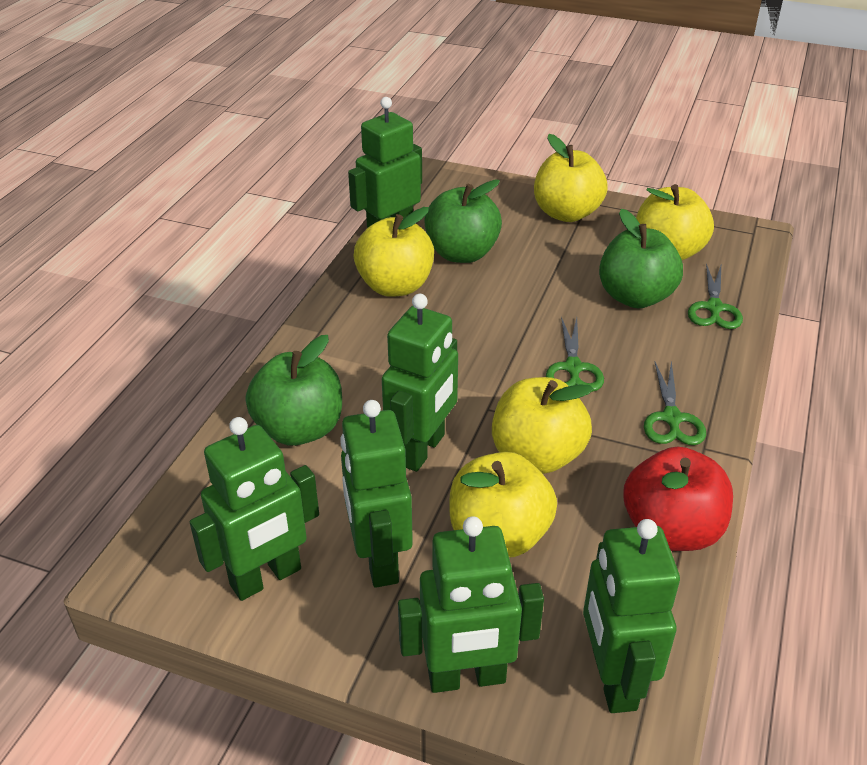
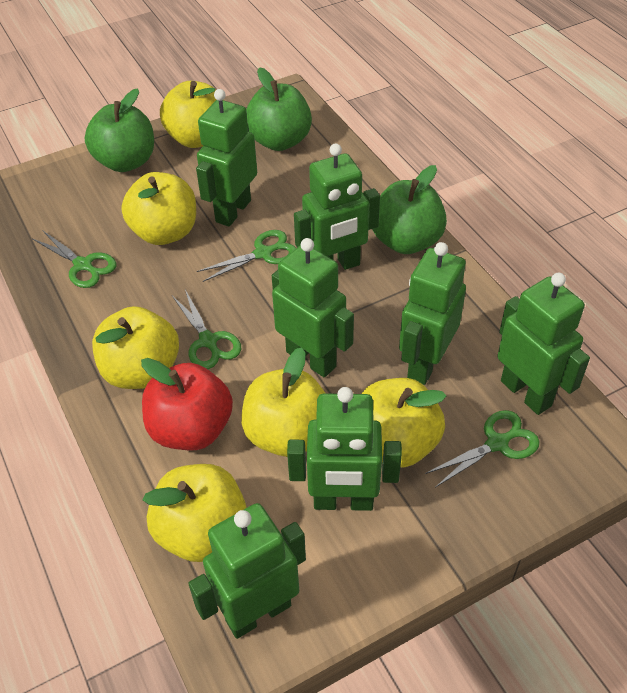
green robot: [190,417,319,601] [340,400,413,588] [348,97,422,228] [382,294,458,472] [398,516,544,693] [583,519,680,713] = 6 -> [188,503,306,639] [196,89,257,227] [272,238,354,377] [287,387,402,511] [294,143,380,270] [399,242,466,385] [497,273,590,415] = 7
green scissors: [546,317,604,392] [644,360,706,445] [688,263,743,329] = 3 -> [33,230,116,288] [172,290,241,369] [197,230,296,282] [425,410,540,487] = 4
yellow apple: [354,207,434,297] [449,452,557,557] [492,377,594,474] [534,134,608,222] [636,184,714,260] = 5 -> [92,306,179,389] [121,172,196,245] [143,464,247,562] [160,81,224,148] [241,347,325,457] [361,378,446,467] = 6

